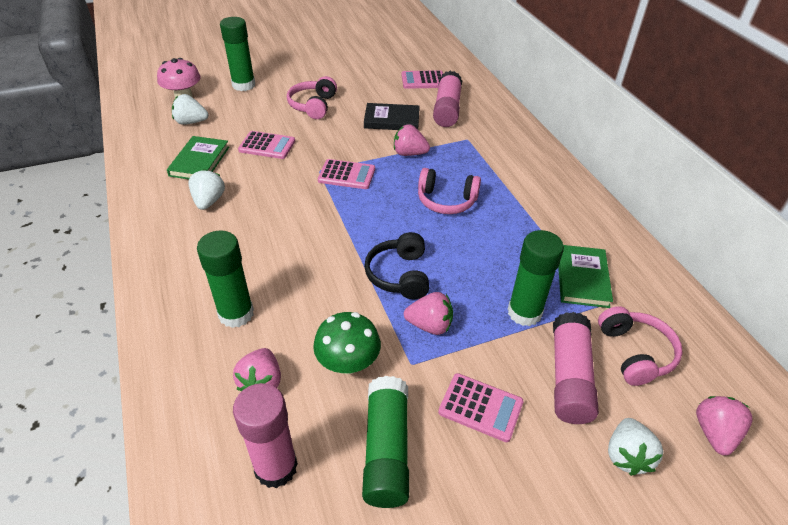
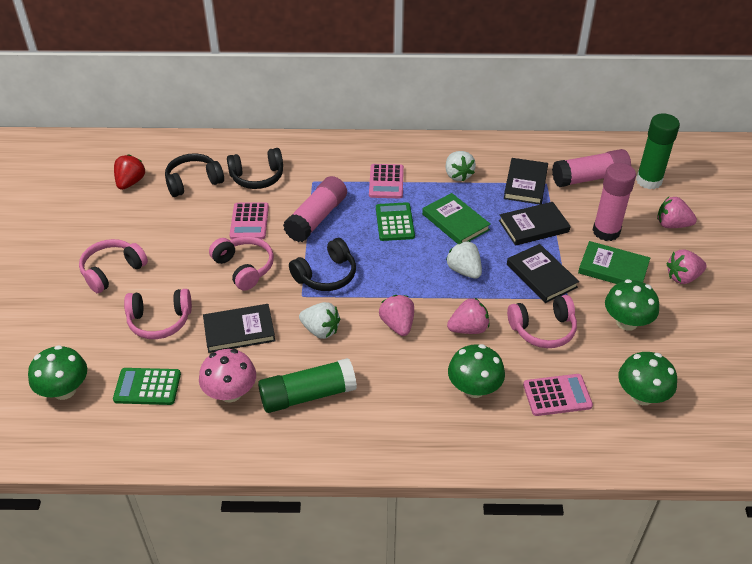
black book: [364,103,420,130] = 1 -> [203,304,275,353] [499,202,570,246] [504,158,548,205] [507,244,579,303] = 4
black headphones: [364,232,429,299] = 1 -> [165,153,224,197] [227,148,283,189] [289,238,356,291] = 3
green calculator: none = 0 -> [113,368,181,405] [376,202,415,241] = 2
green glue stick: [197,231,254,328] [220,17,255,91] [362,376,409,508] [508,230,564,326] = 4 -> [258,358,357,413] [636,114,680,189] = 2
green mushroom: [313,312,381,374] = 1 -> [28,345,87,400] [448,344,505,398] [605,279,659,331] [618,352,677,405] = 4
pink calculator: [238,131,295,159] [318,159,375,189] [401,70,443,89] [438,373,523,442] = 4 -> [230,202,269,239] [369,164,404,198] [523,374,593,416] = 3
pink headphones: [287,76,337,119] [418,168,481,214] [598,306,683,386] = 3 -> [79,239,148,293] [124,289,192,339] [209,236,274,291] [507,295,577,348] = 4
red strawberry: none = 0 -> [114,154,146,190] = 1

